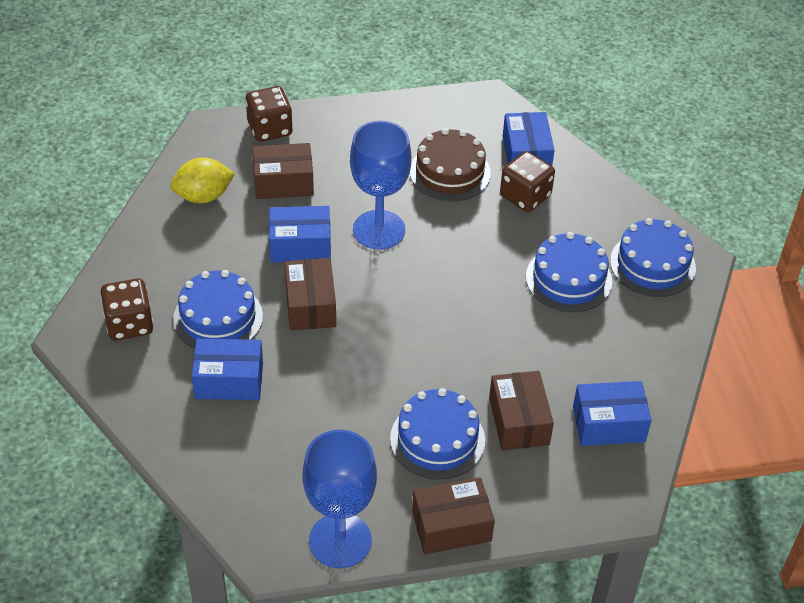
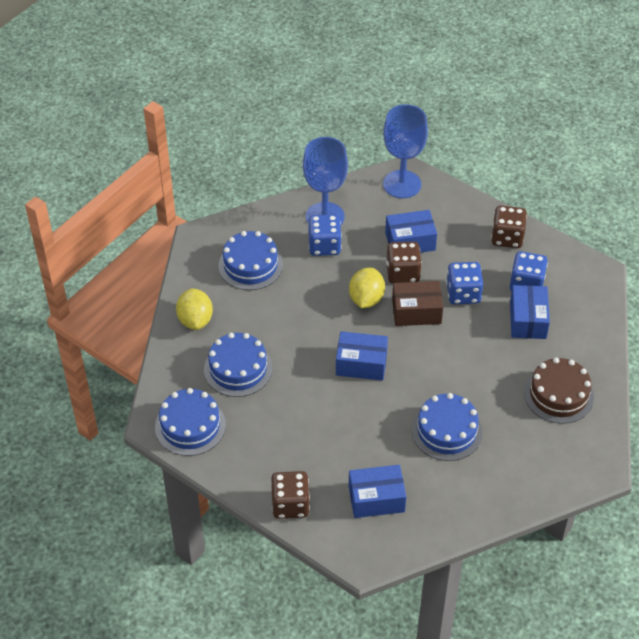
blue dice: none = 0 -> [308,214,342,256] [446,262,483,304] [510,251,548,291] = 3
brown box: [252,143,314,199] [285,258,336,330] [412,477,495,554] [489,371,554,450] = 4 -> [392,281,443,326] = 1
yellow lemon: [170,158,235,203] = 1 -> [176,288,213,330] [349,267,385,308] = 2

